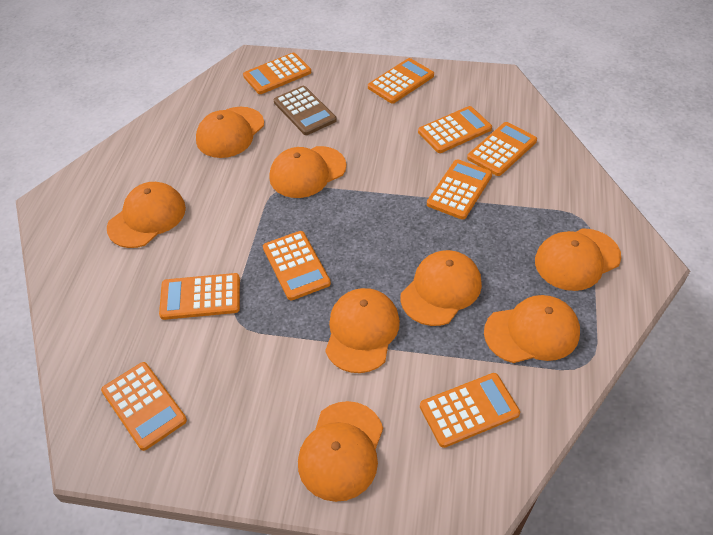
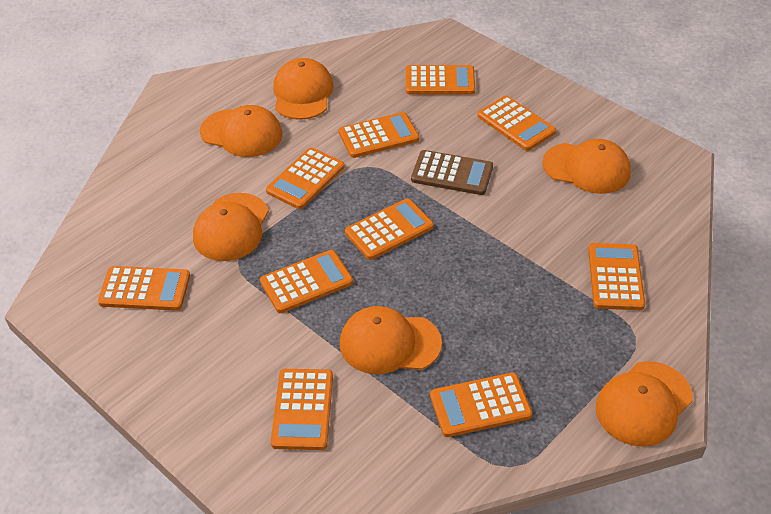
orange calculator: [101,362,187,451] [159,273,240,320] [243,53,311,94] [263,231,331,301] [368,58,434,104] [418,106,492,153] [420,373,520,448] [427,159,492,220] [467,122,537,176] = 9 -> [98,266,190,311] [260,250,353,313] [266,147,344,209] [271,369,333,450] [339,112,419,158] [345,198,434,260] [406,65,475,95] [430,372,532,437] [477,96,556,151] [588,243,645,310] = 10
orange cap: [107,182,186,248] [196,107,264,158] [270,146,346,198] [298,401,383,502] [325,288,400,373] [401,250,482,326] [484,295,580,363] [535,228,621,291] = 8 -> [193,193,269,261] [200,105,282,157] [273,58,334,120] [340,306,442,374] [542,139,631,194] [596,361,693,447] = 6

